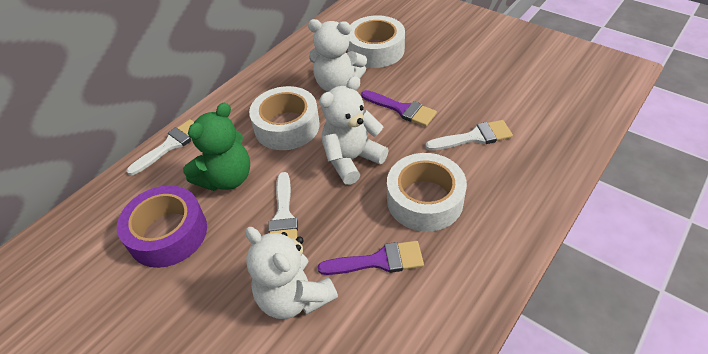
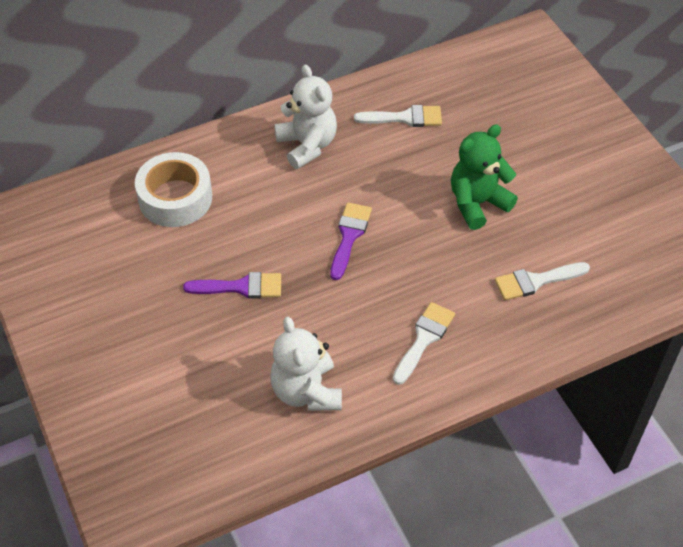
purple tape: [117,185,207,268] = 1 -> none = 0
white tape: [249,86,320,150] [347,15,405,68] [387,153,467,232] = 3 -> [135,152,212,227] = 1
white teddy bear: [245,227,338,319] [308,19,367,92] [319,76,389,185] = 3 -> [270,317,342,411] [274,64,337,169] = 2

